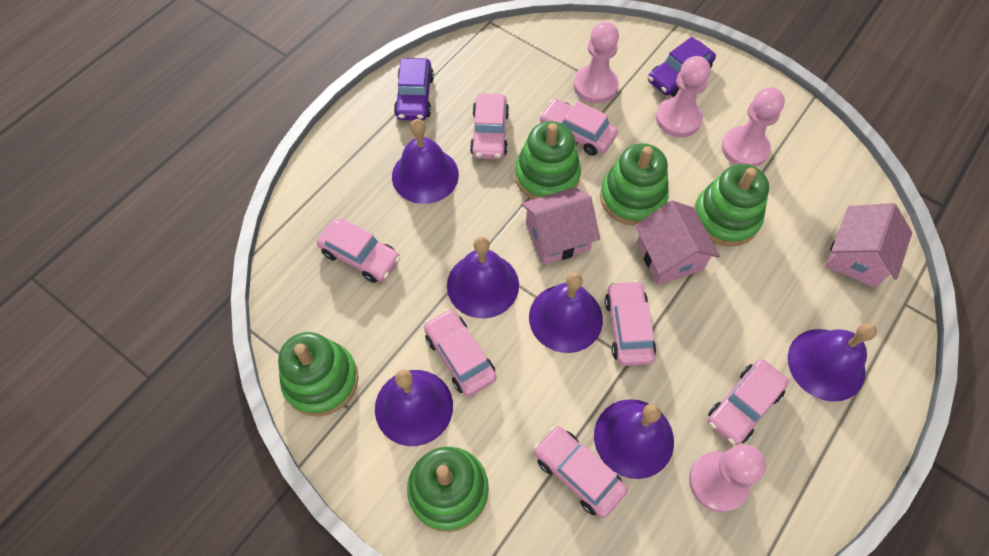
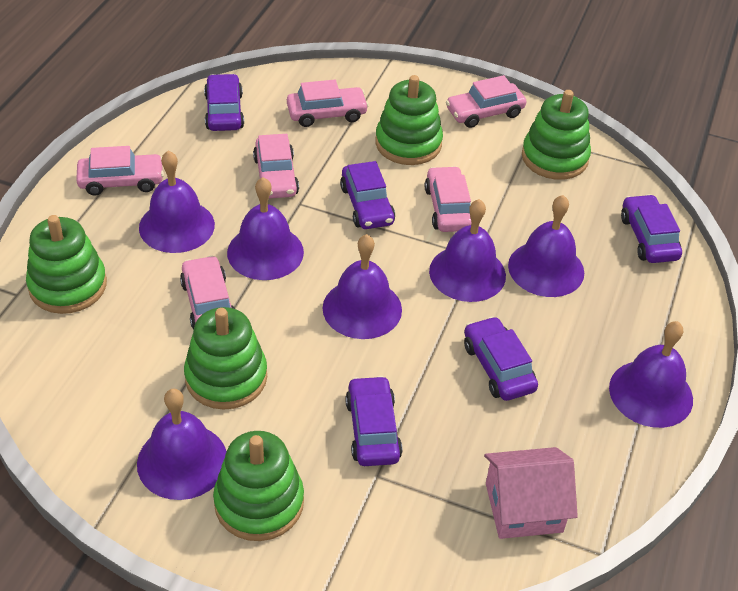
pink car: [316,218,401,283] [424,309,497,397] [470,94,509,159] [534,426,627,518] [539,99,618,156] [605,280,656,366] [708,359,789,445] = 7 -> [76,146,164,196] [180,256,235,330] [253,134,299,199] [287,80,369,127] [425,166,471,232] [446,75,526,128] = 6
pink house: [522,187,600,265] [635,200,720,285] [826,203,912,288] = 3 -> [484,447,578,539] = 1
pink pawn: [574,22,619,104] [656,56,710,137] [689,444,766,512] [722,87,785,167] = 4 -> none = 0
purple bell: [375,370,453,446] [392,119,459,204] [447,237,519,319] [529,272,603,353] [594,399,674,479] [788,323,877,402] = 6 -> [137,389,227,500] [139,150,215,253] [227,177,304,280] [323,234,402,339] [429,199,506,302] [508,195,584,297] [609,321,693,428] = 7
purple car: [394,58,434,121] [648,37,716,97] = 2 -> [204,74,244,131] [340,161,395,229] [345,376,402,466] [464,316,538,401] [621,194,682,263] = 5

